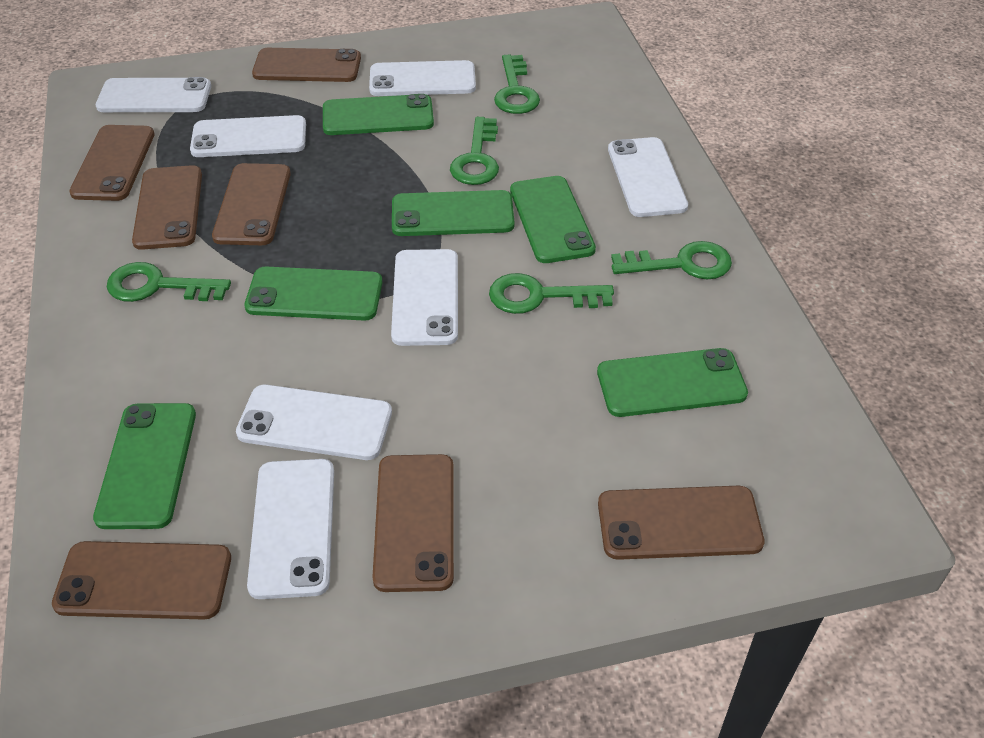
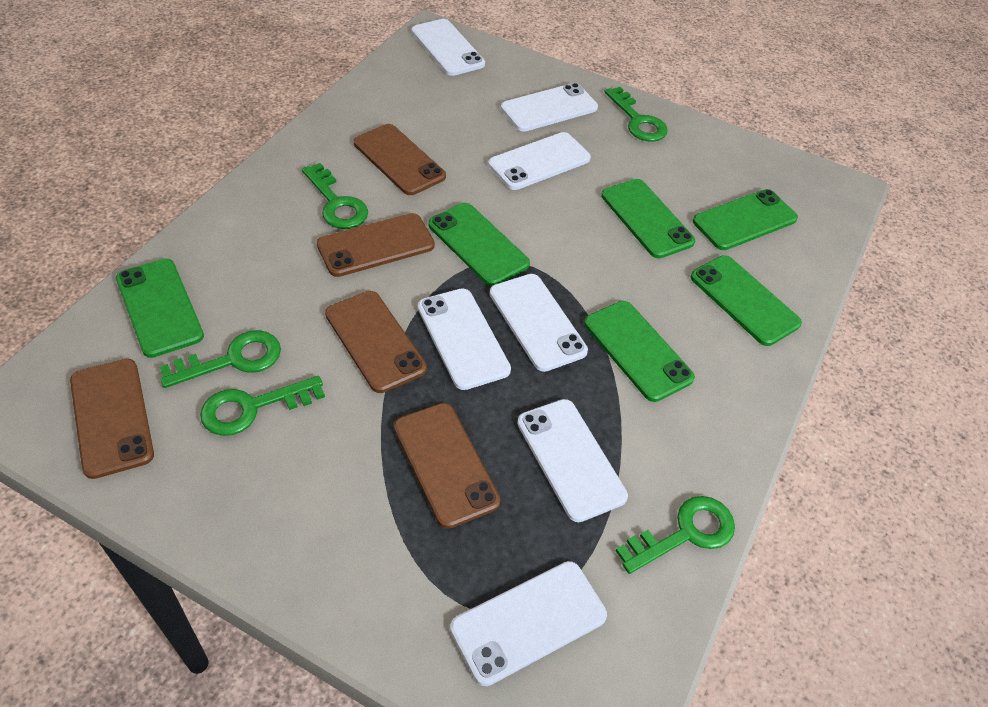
brown phone: [52,541,231,620] [69,125,155,201] [132,165,202,250] [212,163,291,245] [252,48,361,82] [372,454,454,592] [598,486,764,560] = 7 -> [70,359,154,479] [317,213,435,277] [325,291,427,393] [354,124,446,195] [394,403,501,529] = 5

